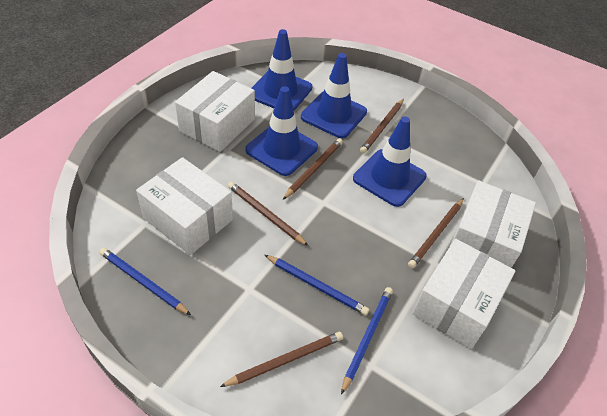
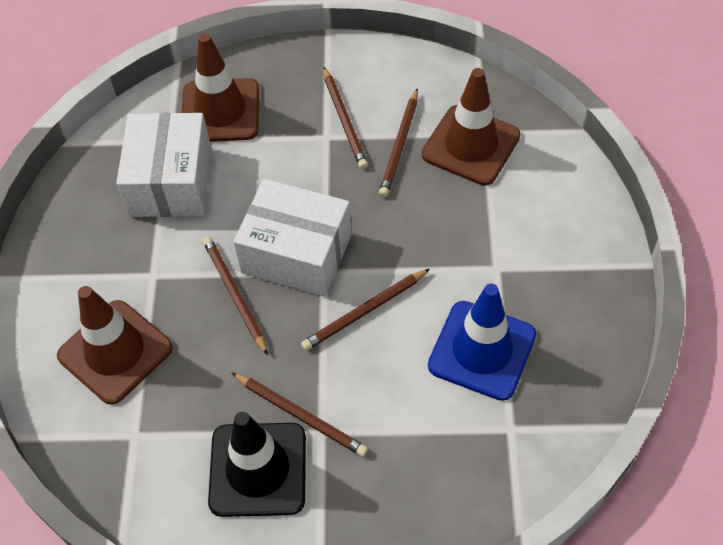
black traffic cone: none = 0 -> [208,412,306,517] = 1
blue pencil: [99,248,191,315] [265,255,369,315] [341,287,393,395] = 3 -> none = 0
blue traffic cone: [245,86,318,176] [252,29,312,111] [301,53,367,138] [353,116,427,207] = 4 -> [428,284,536,401] = 1
brown traffic cone: none = 0 -> [57,286,173,405] [182,33,259,142] [422,68,520,185] = 3
white box: [136,157,233,255] [175,71,255,152] [412,239,515,349] [450,181,536,268] = 4 -> [116,113,211,217] [233,179,352,297] = 2

